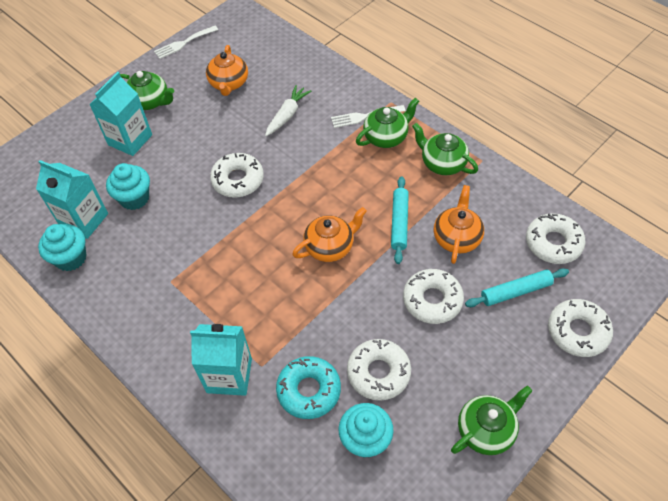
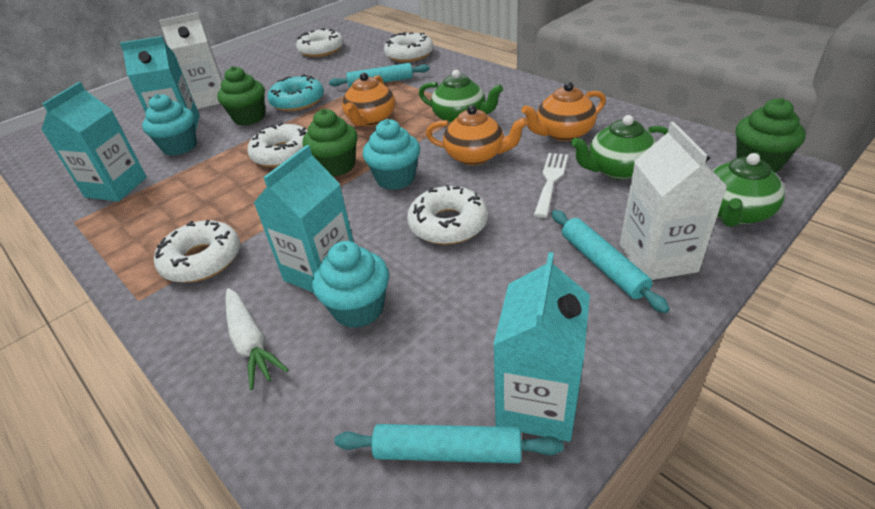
green cupcake: none = 0 -> [217,66,265,125] [303,109,358,177] [736,98,805,173] = 3
green teapot: [120,71,174,110] [356,97,419,148] [412,123,478,175] [451,386,532,455] = 4 -> [419,70,503,124] [571,115,668,180] [712,152,785,227] = 3
turquoise carton: [36,160,108,239] [89,72,152,156] [190,324,252,396] = 3 -> [41,82,147,201] [120,36,200,131] [254,145,354,293] [493,252,590,442] = 4
turquoise rolling pin: [391,176,409,264] [465,268,569,307] = 2 -> [329,63,430,88] [334,424,564,463] [552,210,670,313] = 3
white carton: none = 0 -> [159,12,223,109] [620,122,728,280] = 2
white fork: [154,26,218,59] [331,105,406,128] = 2 -> [534,153,568,218] = 1

